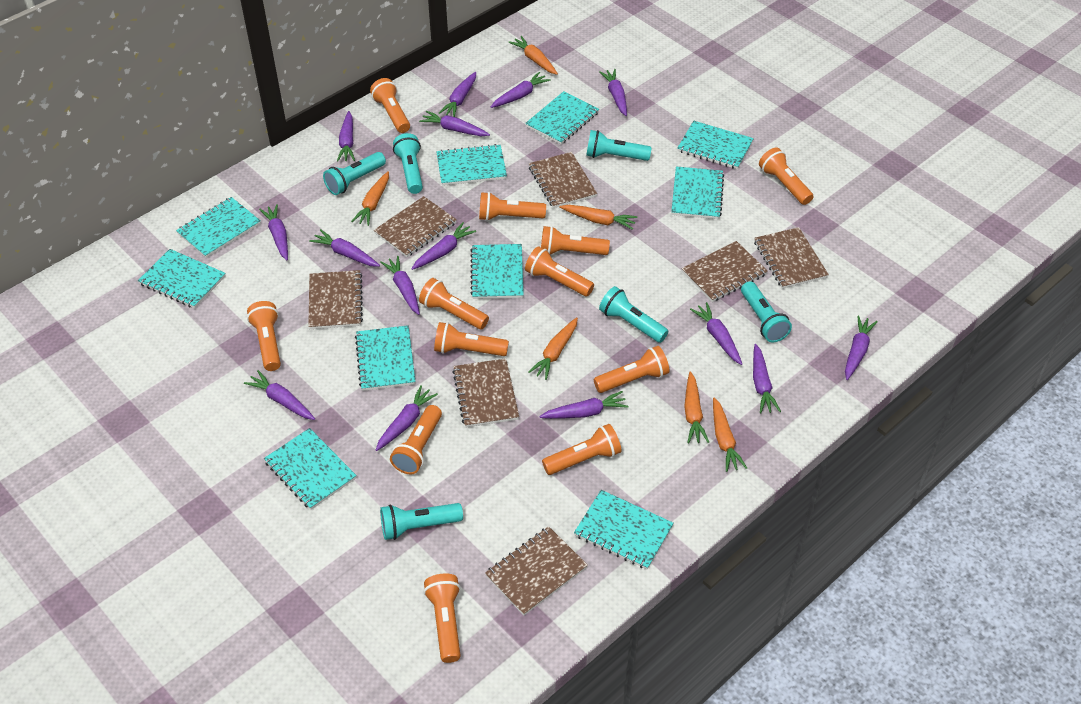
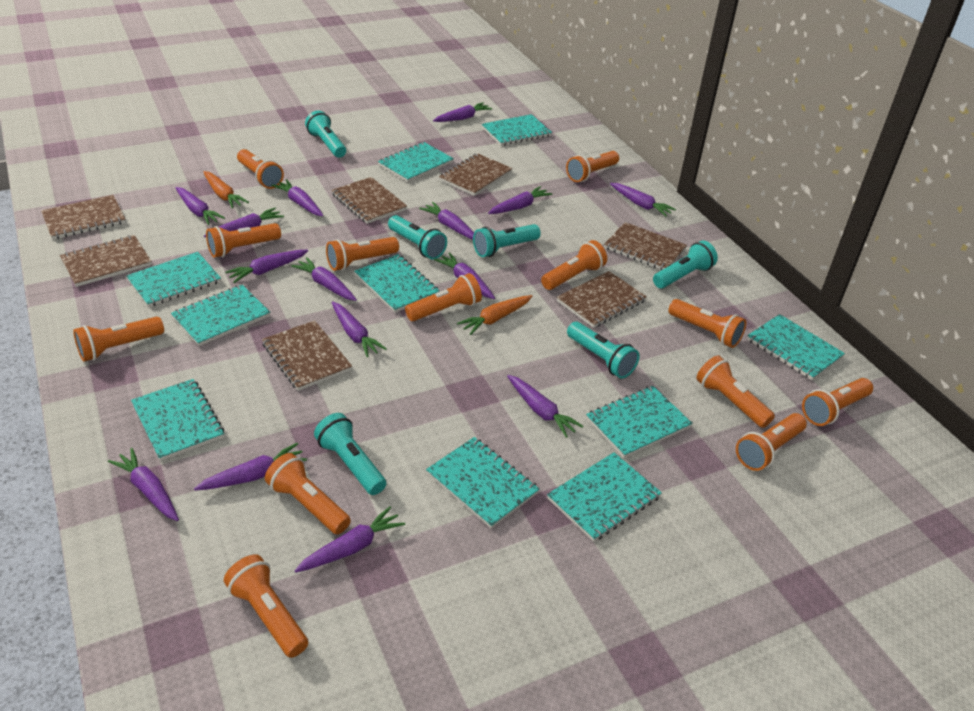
orange carrot: [351,171,389,226] [508,36,558,75] [528,317,578,380] [559,205,637,230] [684,371,709,443] [713,397,747,472] = 6 -> [204,171,249,209] [457,295,532,335] = 2
orange flashlight: [247,301,281,371] [370,78,410,133] [390,405,442,474] [419,278,489,329] [424,574,461,663] [434,322,509,356] [479,192,546,221] [525,246,594,296] [541,226,610,255] [542,424,622,475] [594,346,669,393] [759,147,813,205] = 12 -> [73,317,164,362] [206,223,281,258] [224,554,308,658] [237,149,284,189] [265,453,351,534] [326,237,399,271] [405,273,482,321] [541,240,607,290] [566,151,619,182] [668,299,746,348] [696,355,775,428] [736,413,807,471] [802,378,873,426] = 13

